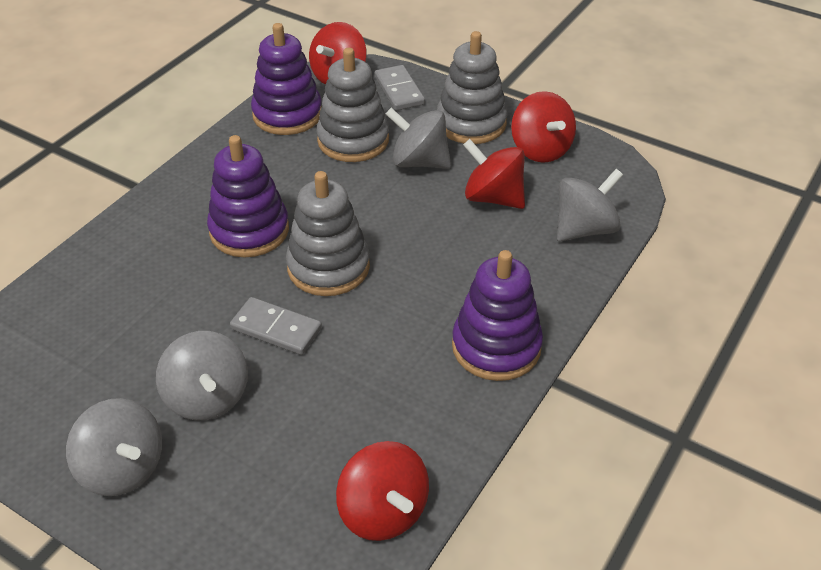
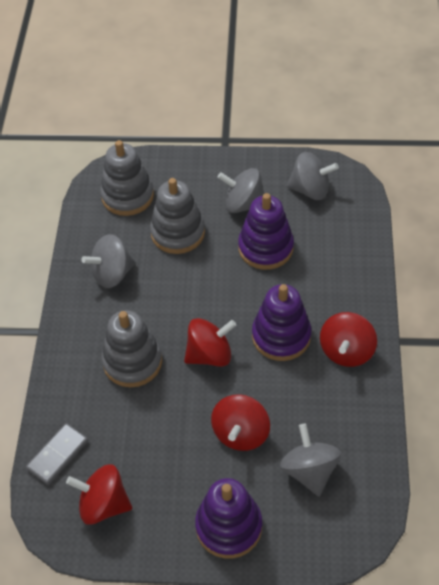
grey domino: [230,297,322,355] [375,65,425,111] = 2 -> [26,423,88,485] = 1

